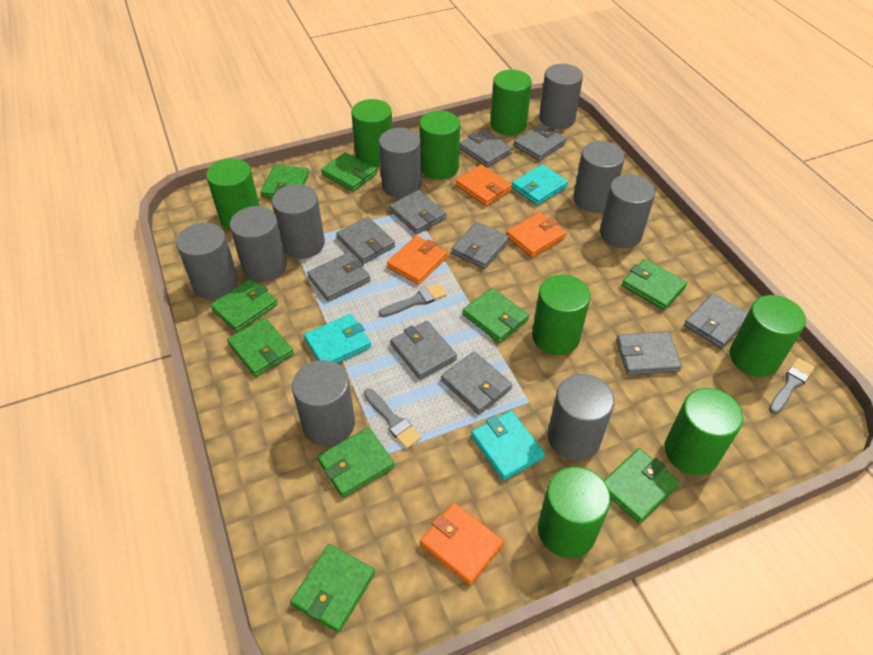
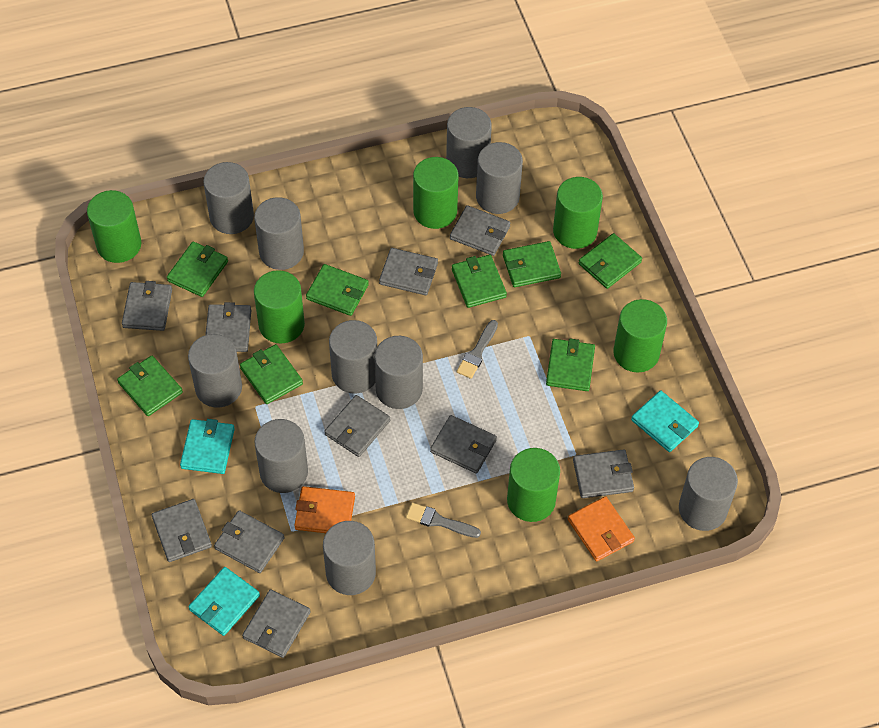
green cylinder: [206,158,260,230] [351,99,393,167] [419,111,460,180] [490,70,532,135] [532,274,591,355] [538,467,611,558] [665,388,743,475] [730,295,806,377] = 8 -> [87,190,141,263] [254,270,305,344] [413,157,458,229] [507,448,560,522] [553,177,603,249] [613,299,667,373] = 6
green wallet: [210,278,278,332] [227,318,294,377] [261,165,309,199] [290,544,375,633] [318,427,395,498] [321,152,377,192] [463,288,529,343] [604,448,680,523] [622,259,687,310] = 9 -> [117,356,183,416] [167,242,228,297] [240,344,303,404] [306,264,369,316] [452,255,507,308] [503,241,561,287] [546,338,595,391] [579,233,642,289] = 8
grey brush: [364,389,421,449] [379,283,447,317] [769,358,815,414] = 3 -> [406,503,481,538] [457,320,498,379] = 2
grey cylinder: [176,222,238,300] [230,206,287,282] [272,184,325,259] [292,360,355,446] [379,128,422,198] [539,64,583,129] [548,374,615,460] [573,141,625,213] [600,174,656,248] = 9 -> [188,334,242,408] [203,162,254,234] [254,197,304,270] [254,419,308,493] [323,521,376,595] [329,320,377,394] [374,336,423,409] [446,107,492,178] [476,142,523,214] [679,457,738,531] = 10
orange wallet: [387,236,448,285] [420,503,504,585] [456,165,512,206] [506,212,567,257] = 4 -> [295,486,355,533] [568,496,635,561] = 2

